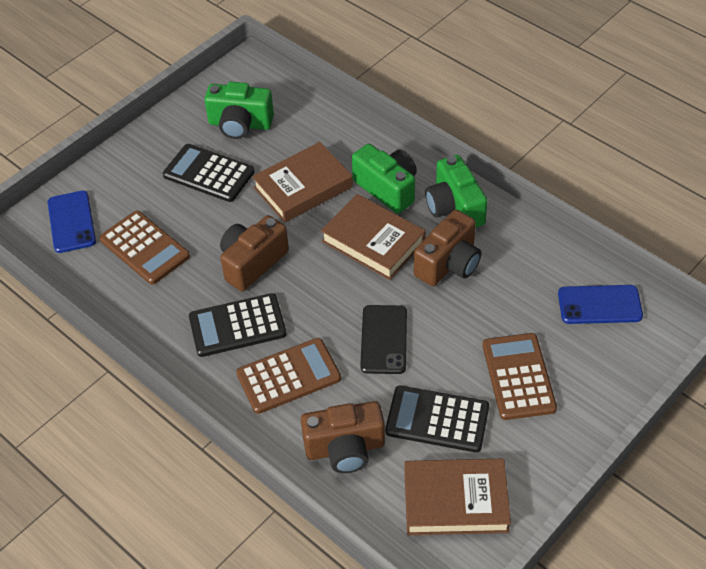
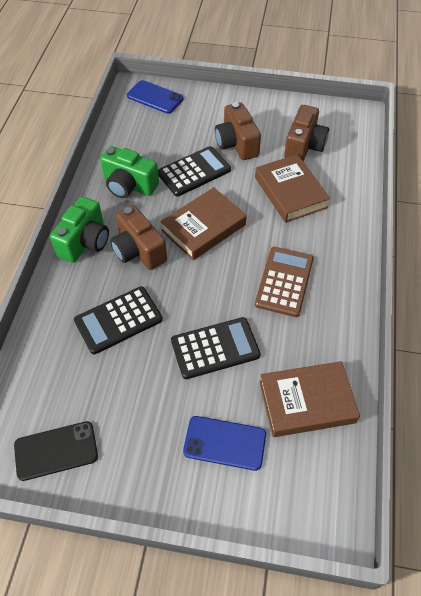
brown calculator: [100,211,190,285] [236,338,341,414] [483,333,557,420] = 3 -> [255,247,314,317] = 1
green camera: [205,82,274,139] [352,144,417,214] [425,155,487,228] = 3 -> [50,196,109,263] [100,146,159,198] = 2

